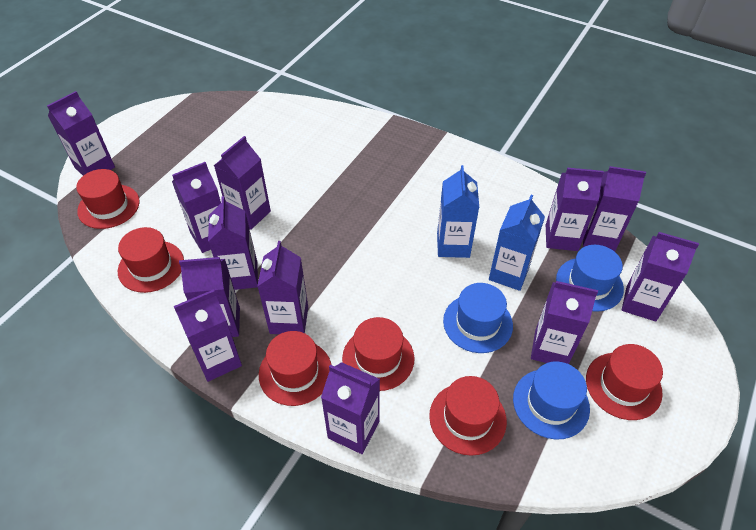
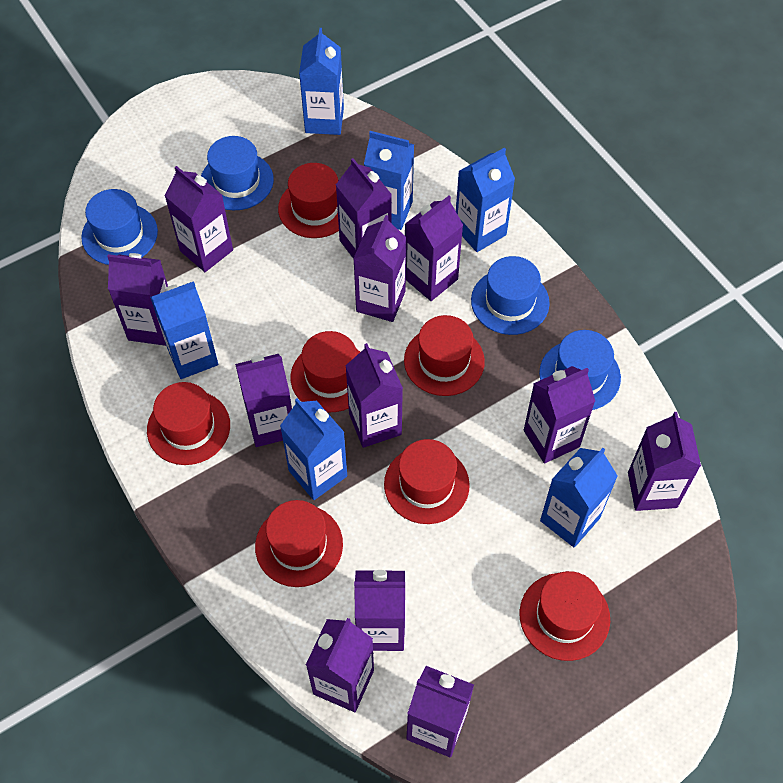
blue carton: [437,165,479,258] [489,195,545,291] = 2 -> [150,281,218,379] [280,398,347,500] [299,28,344,135] [364,131,414,230] [456,148,515,252] [540,448,618,547] = 6
blue hat: [443,283,513,353] [513,361,590,440] [556,245,624,312] = 3 -> [81,189,158,265] [201,136,274,210] [471,256,550,335] [539,330,621,410] = 4
red hat: [76,169,140,229] [118,227,184,293] [259,331,332,406] [342,317,414,391] [429,376,507,456] [586,344,663,420] = 6 -> [147,382,230,465] [255,500,343,587] [278,163,339,238] [291,331,360,412] [384,439,470,524] [404,315,485,396] [519,571,610,661] = 7

